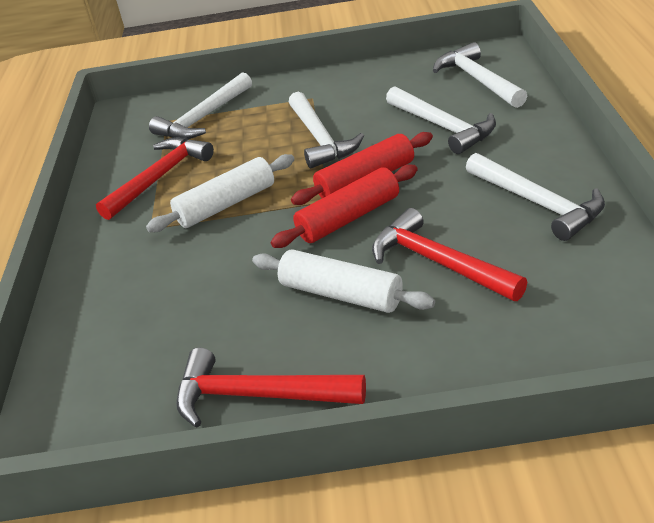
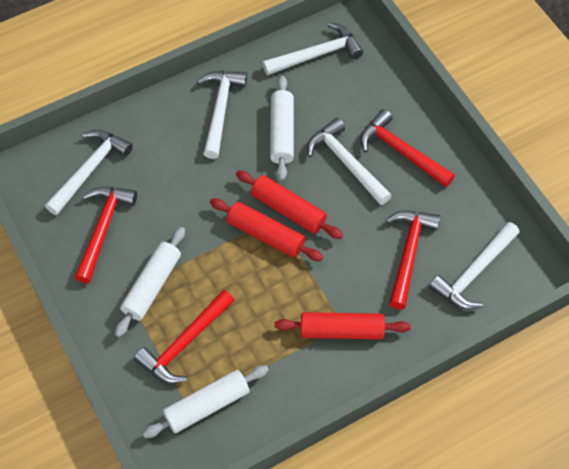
red hammer: [96,137,214,220] [176,348,366,428] [372,208,527,301] = 3 -> [75,187,137,284] [134,289,235,384] [360,109,455,187] [386,210,440,310] = 4
red rolling pin: [271,164,418,248] [291,132,433,205] = 2 -> [210,198,323,261] [236,170,343,239] [275,312,411,339] = 3
white rolling pin: [146,154,295,232] [252,250,435,313] = 2 -> [115,227,185,337] [142,365,269,438] [270,76,294,181] = 3

